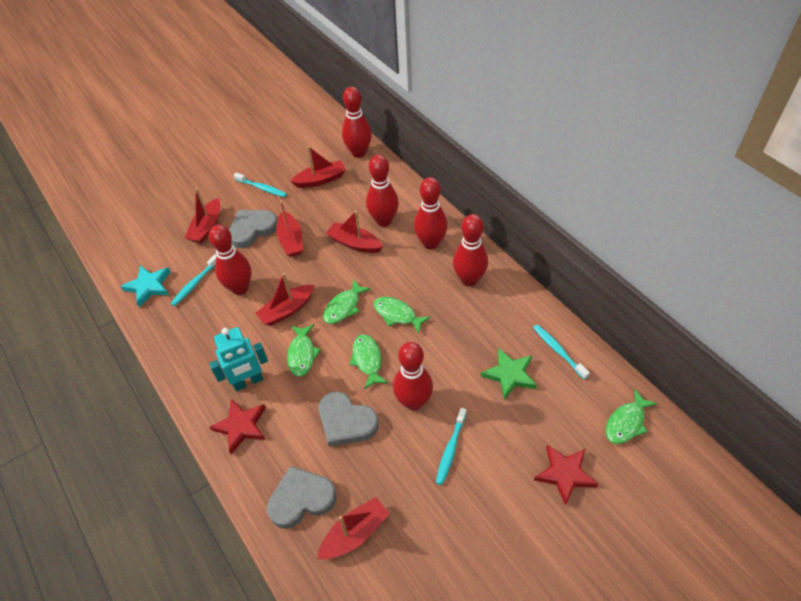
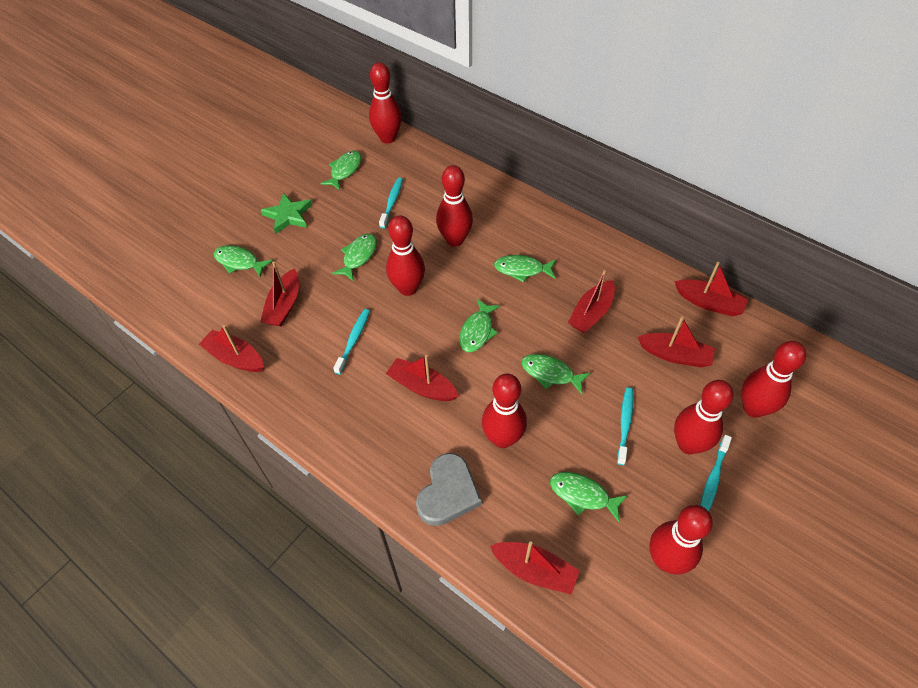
green fish: [287,324,321,377] [323,279,371,324] [349,334,388,389] [373,297,431,334] [605,388,658,444] = 5 -> [214,245,273,277] [320,151,361,190] [332,234,377,281] [459,299,501,352] [494,255,556,283] [521,354,591,394] [550,472,628,522] = 7
grey heart: [229,210,278,248] [267,466,337,529] [319,392,379,447] = 3 -> [416,453,482,526] = 1
red boat: [184,188,220,243] [255,273,315,326] [276,201,303,257] [290,146,346,188] [317,497,390,559] [326,211,383,253] = 6 -> [199,325,264,372] [260,262,299,327] [386,355,459,401] [490,541,580,595] [568,270,615,333] [638,316,715,367] [674,262,748,317] = 7
red bowling pin: [209,224,252,295] [342,87,372,158] [366,155,399,227] [393,342,433,411] [414,177,448,250] [453,214,488,286] = 6 -> [369,62,402,144] [386,215,425,296] [436,165,473,247] [482,374,527,448] [649,505,713,575] [674,380,733,454] [741,341,806,418] = 7
red star: [209,399,266,454] [534,445,599,506] = 2 -> none = 0
turquoise robot: [209,327,268,391] = 1 -> none = 0
turquoise star: [120,265,170,307] = 1 -> none = 0

